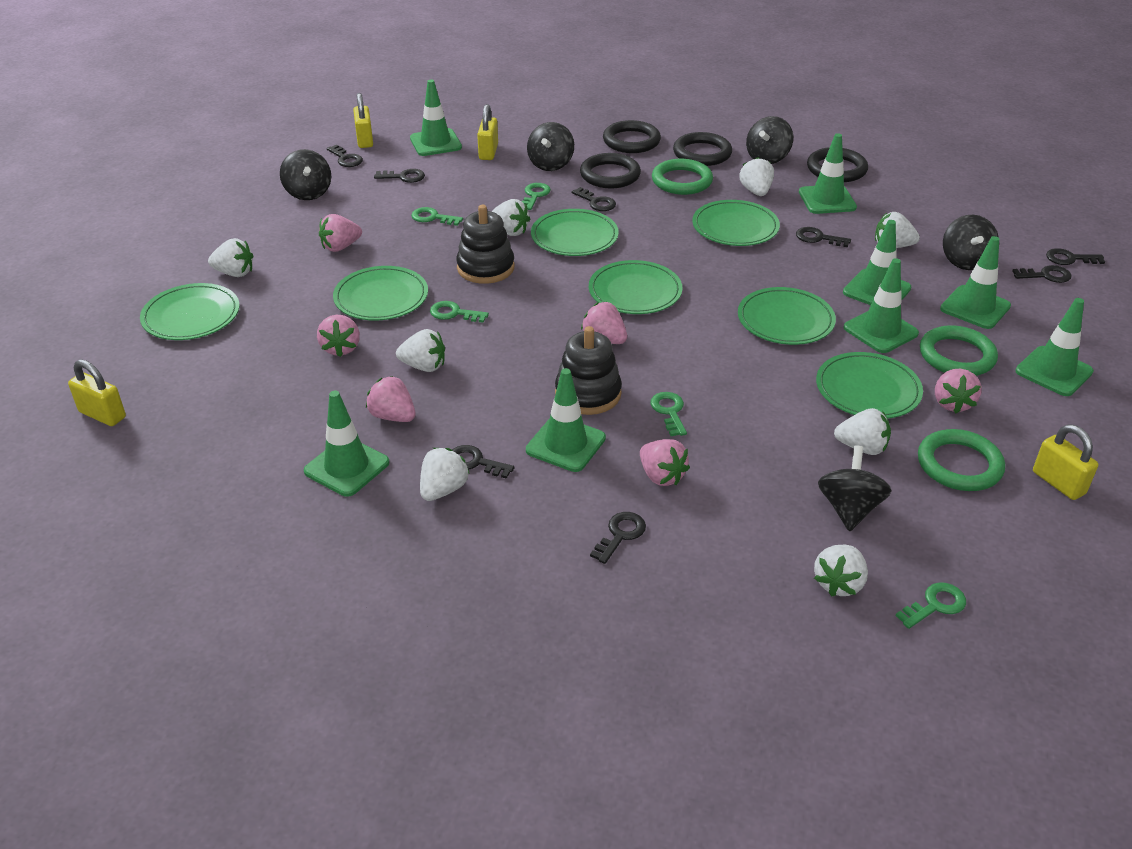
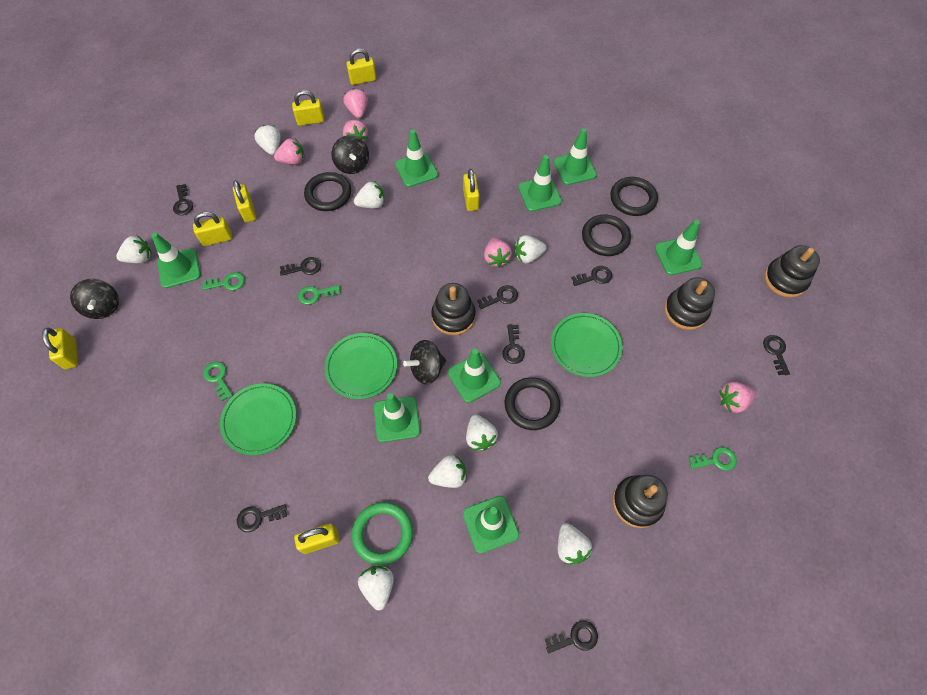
black spinning top: [280,149,331,200] [527,122,574,171] [746,116,793,164] [818,446,891,531] [943,215,999,270] = 5 -> [70,279,119,319] [332,135,369,174] [403,340,446,384] = 3
black stacking toy: [456,205,515,284] [555,326,622,415] = 2 -> [431,283,476,335] [613,475,668,528] [664,277,715,330] [764,245,820,298] = 4
green key: [411,207,463,226] [430,301,489,323] [521,183,551,210] [650,392,687,436] [895,582,966,629] = 5 -> [202,272,245,291] [203,362,233,401] [298,285,340,305] [689,447,737,471] = 4
green plate: [140,283,240,340] [333,266,428,321] [531,209,619,256] [589,260,683,314] [692,200,780,246] [738,287,836,345] [816,352,923,419] = 7 -> [220,383,296,455] [325,333,397,399] [551,313,623,377] = 3
green ring: [652,159,713,195] [918,429,1005,491] [920,325,998,376] = 3 -> [352,502,413,565] = 1
pink strawberry: [317,315,360,357] [319,214,362,252] [366,376,415,422] [581,302,627,344] [640,439,690,486] [935,369,982,413] = 6 -> [274,138,304,165] [343,88,368,118] [343,120,368,141] [484,238,512,268] [719,382,756,413] = 5
yellow padlock: [68,359,126,426] [353,93,373,148] [477,104,498,160] [1033,424,1098,500] = 4 -> [42,328,78,369] [193,212,232,246] [233,180,256,222] [292,90,324,126] [294,523,340,554] [346,49,376,85] [463,169,479,211] = 7

